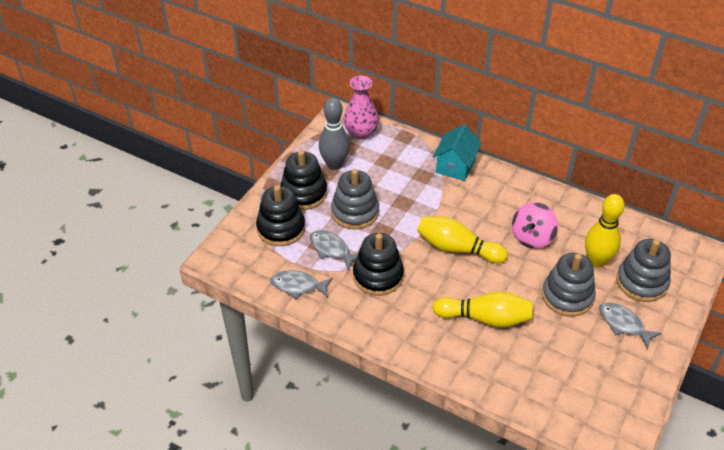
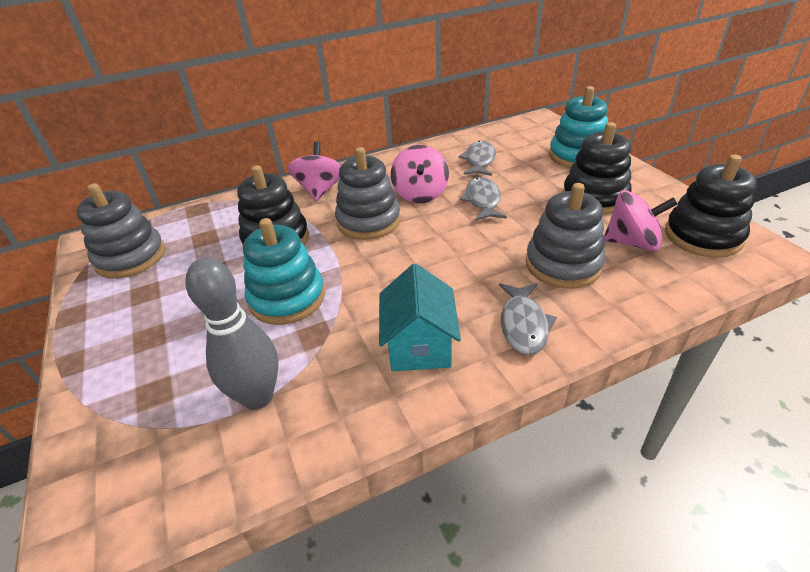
pink spinning top: [512,202,558,249] = 1 -> [288,141,341,201] [391,145,449,203] [604,190,678,251] = 3
pink vase: [343,76,379,139] = 1 -> none = 0
turquoise stacking toy: none = 0 -> [243,218,325,325] [549,86,608,168] = 2
yellow bowling pin: [417,216,508,264] [432,291,533,328] [585,194,624,268] = 3 -> none = 0

